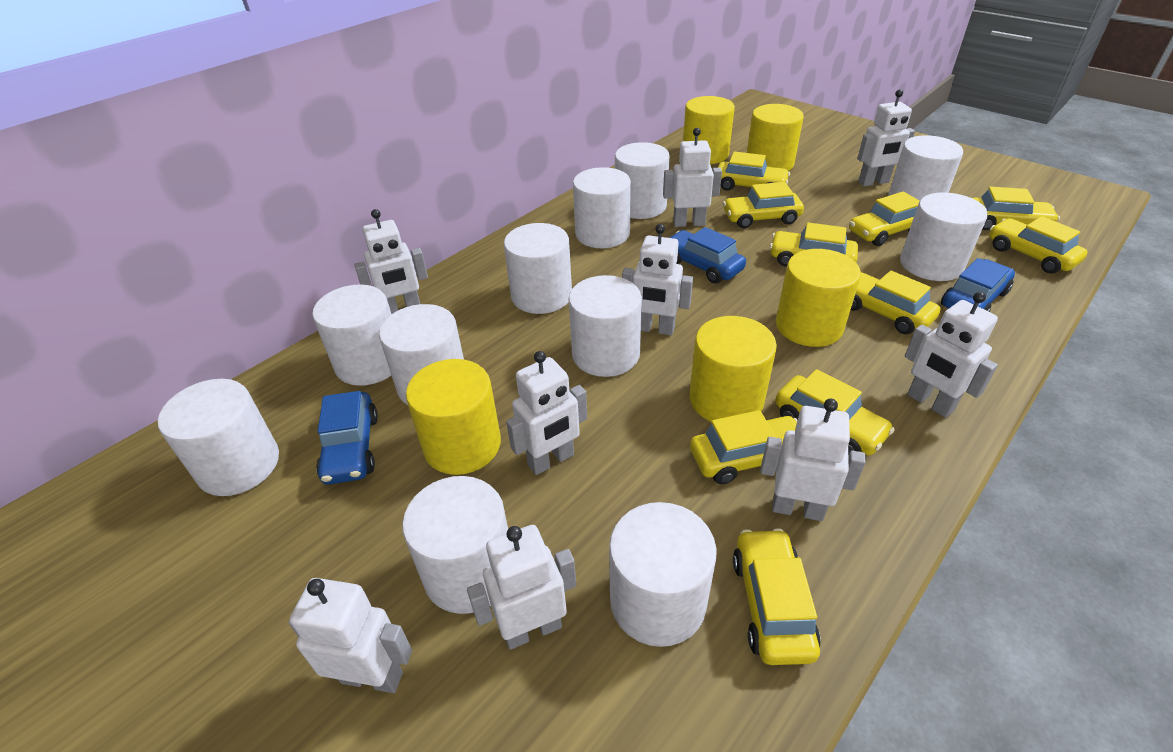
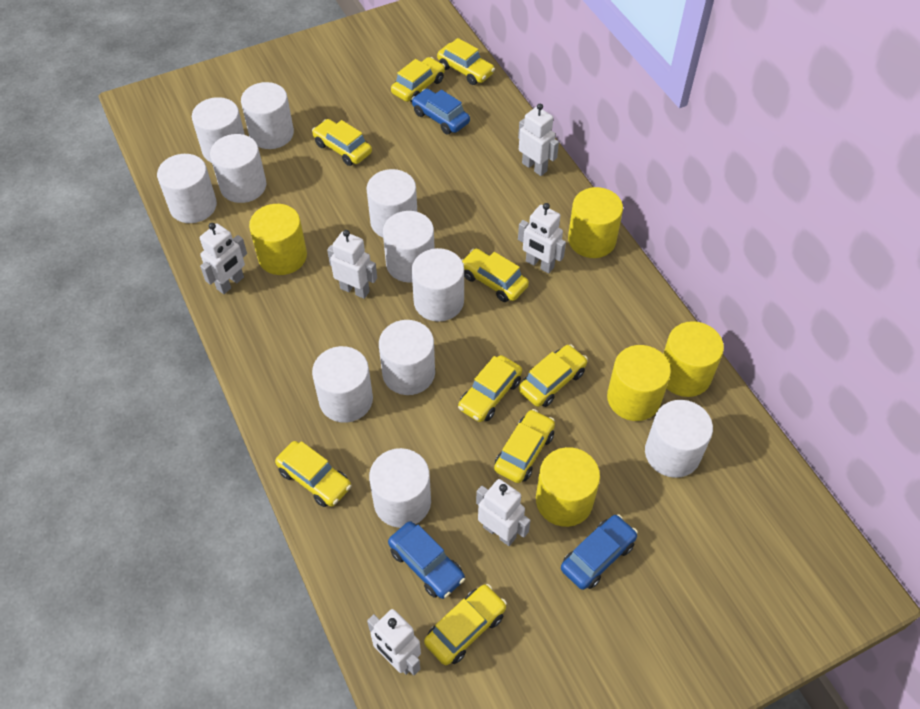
white robot: [288,578,412,693] [354,209,428,314] [467,525,576,650] [506,351,587,475] [622,224,693,335] [663,128,722,227] [761,399,866,521] [857,89,915,186] [905,292,998,418] = 9 -> [200,223,247,294] [327,230,377,299] [367,609,421,675] [476,479,531,546] [518,103,559,176] [518,203,566,273] = 6
yellow car: [690,410,798,484] [718,152,790,191] [723,182,804,229] [733,528,821,665] [770,222,858,266] [775,369,895,456] [849,191,920,246] [851,271,940,334] [972,187,1060,230] [989,216,1087,274] = 10 -> [275,441,352,507] [312,119,372,166] [391,57,445,102] [424,584,507,665] [437,38,495,85] [458,355,522,422] [461,249,529,302] [494,409,555,483] [519,344,588,407] = 9

